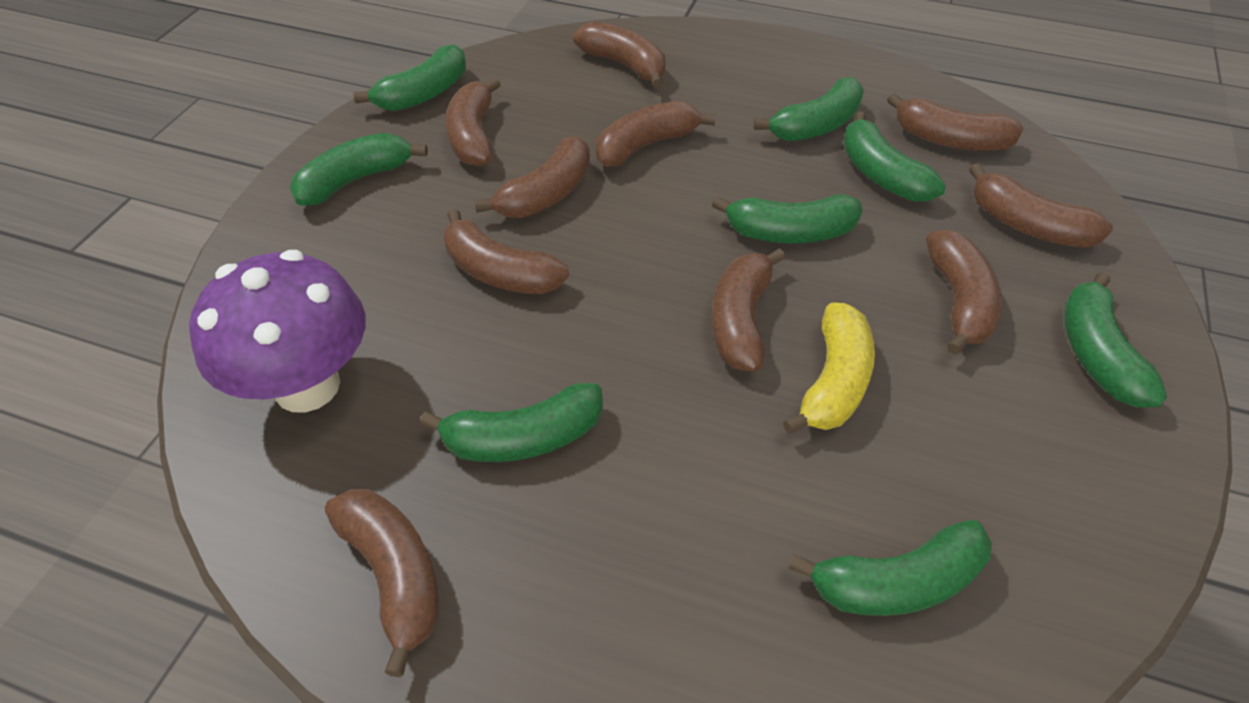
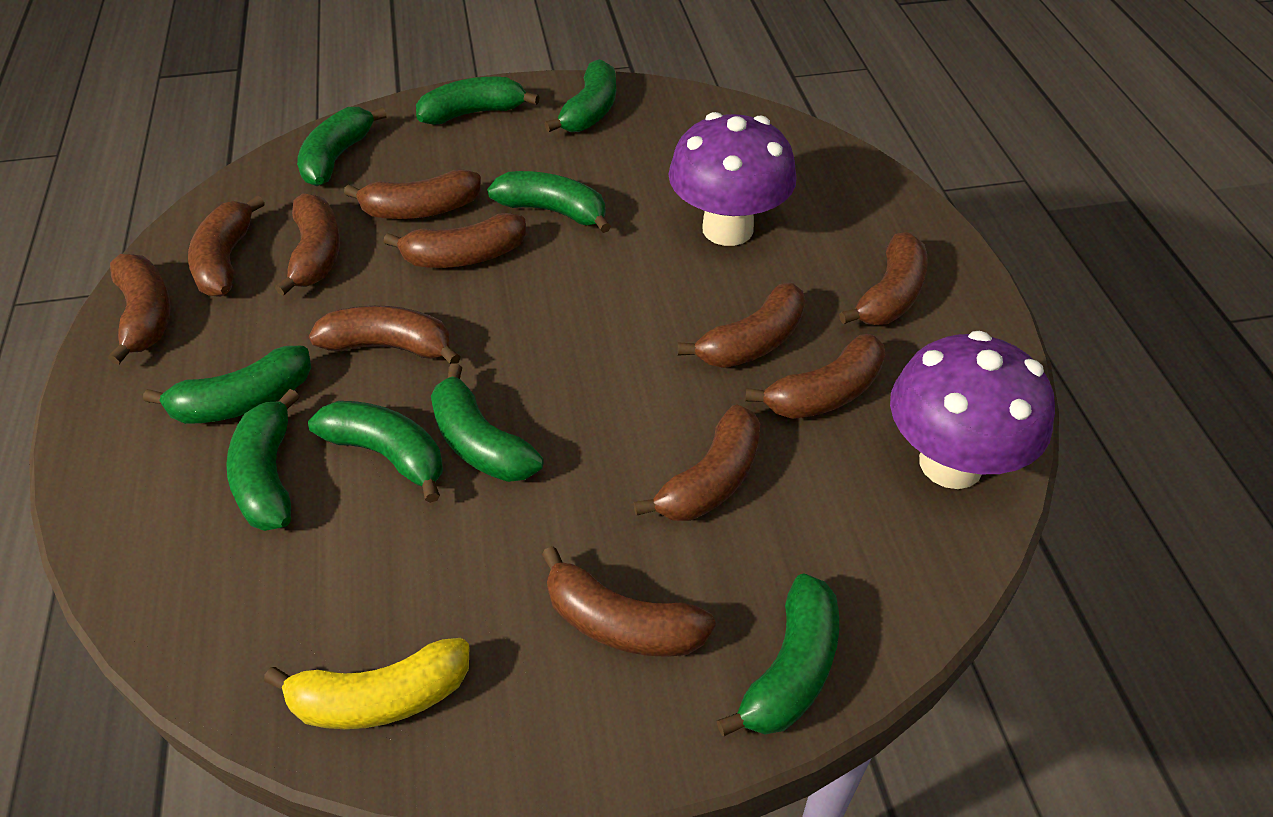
brown banana: [325,489,439,677] [444,209,569,294] [446,77,501,167] [474,136,590,218] [573,22,665,88] [596,101,716,167] [711,248,786,372] [887,93,1023,151] [926,230,1002,355] [969,163,1113,248] = 10 -> [108,254,171,365] [188,195,265,297] [275,193,340,296] [309,306,461,364] [344,169,481,219] [384,213,526,268] [542,546,716,657] [633,404,760,521] [678,283,806,368] [745,334,885,419] [839,232,928,325] = 11
green banana: [290,133,428,206] [353,44,466,111] [420,383,603,462] [712,194,863,243] [754,77,864,141] [788,519,992,616] [843,111,946,202] [1064,272,1167,408] = 8 -> [143,346,311,424] [226,389,300,531] [297,107,387,186] [308,401,443,503] [416,77,540,125] [431,363,544,482] [487,171,611,233] [545,59,616,132] [716,573,839,736] = 9
purple mushroom: [189,250,366,412] = 1 -> [668,112,797,246] [890,331,1055,489] = 2

